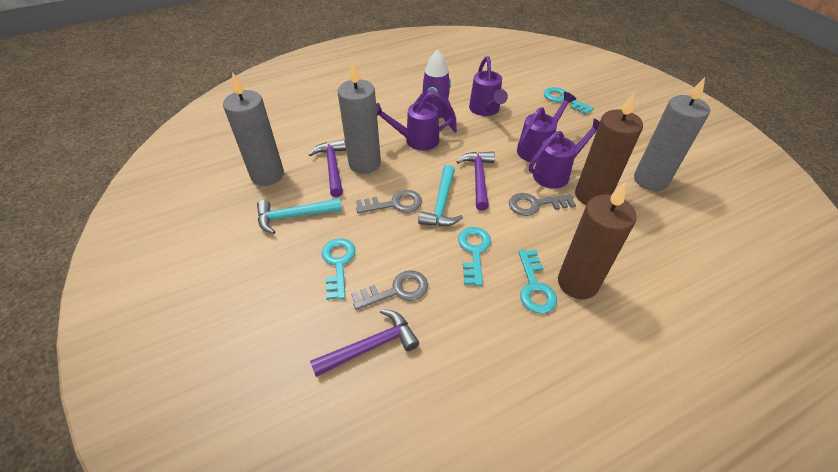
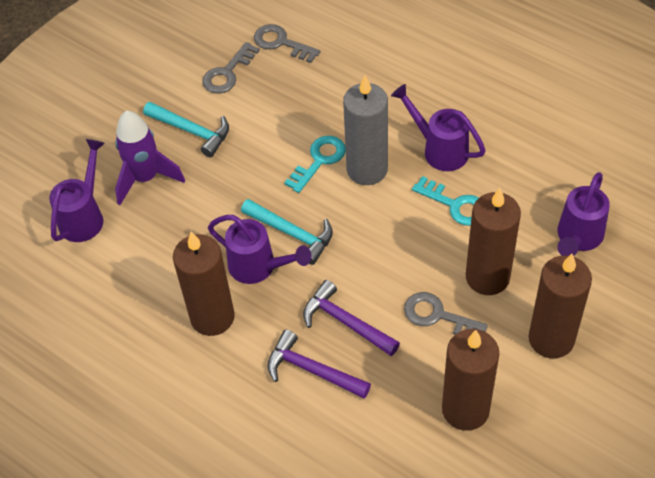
brown candle: [558,182,637,299] [575,92,643,205] = 2 -> [173,232,235,336] [442,329,499,431] [466,188,521,295] [529,254,592,359] = 4
grey candle: [223,72,284,186] [338,61,381,174] [634,77,710,191] = 3 -> [343,75,388,185] = 1
purple hammer: [309,139,346,197] [310,309,419,377] [456,151,495,211] = 3 -> [267,330,371,399] [303,280,400,356] = 2
turquoise key: [322,238,356,300] [458,227,491,286] [519,250,557,314] [544,87,594,115] = 4 -> [284,136,346,193] [412,176,479,226] = 2

